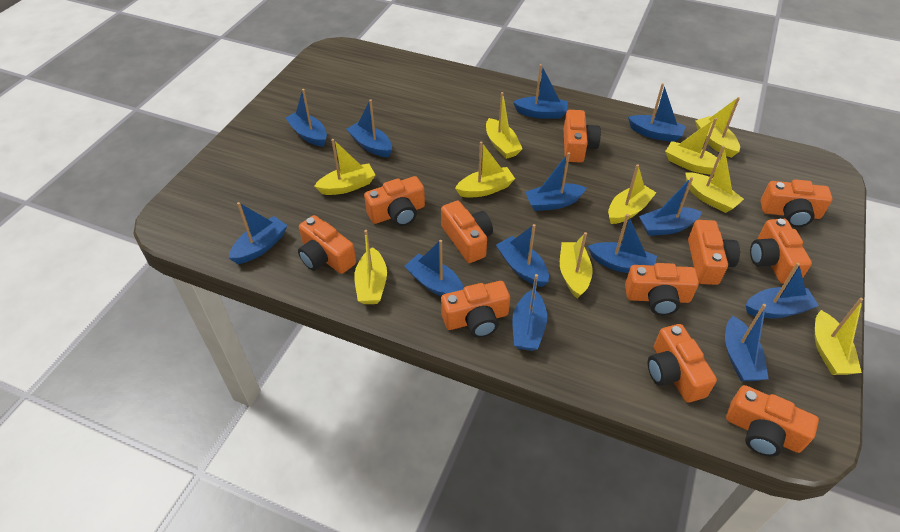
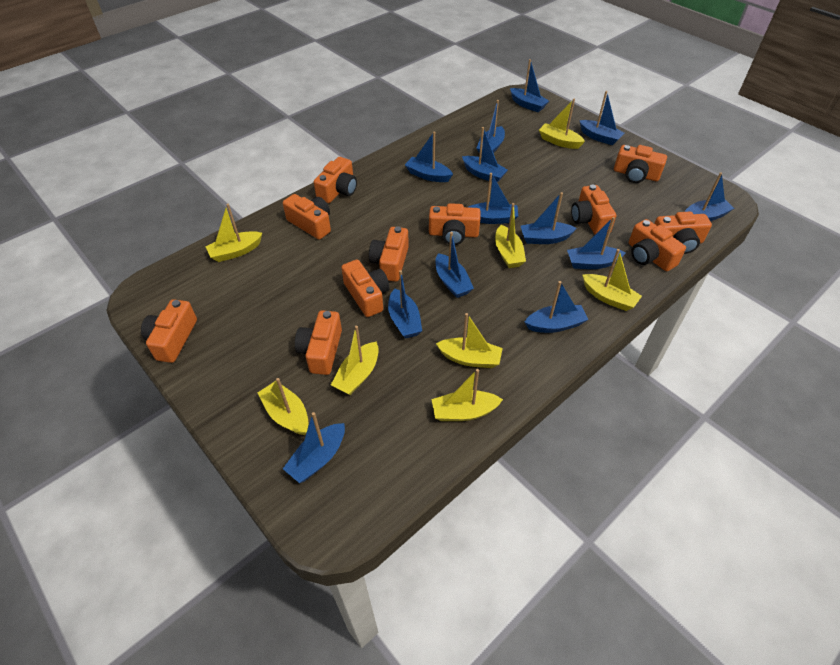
yellow boat: [314,139,375,195] [354,230,387,304] [455,142,515,198] [486,92,522,159] [560,232,593,299] [608,164,656,224] [665,118,720,175] [685,146,744,213] [695,97,740,158] [815,298,863,375] = 10 -> [205,204,262,262] [258,378,309,435] [331,326,379,395] [431,369,503,421] [436,313,503,368] [495,203,526,268] [539,99,585,149] [582,249,642,311] = 8

